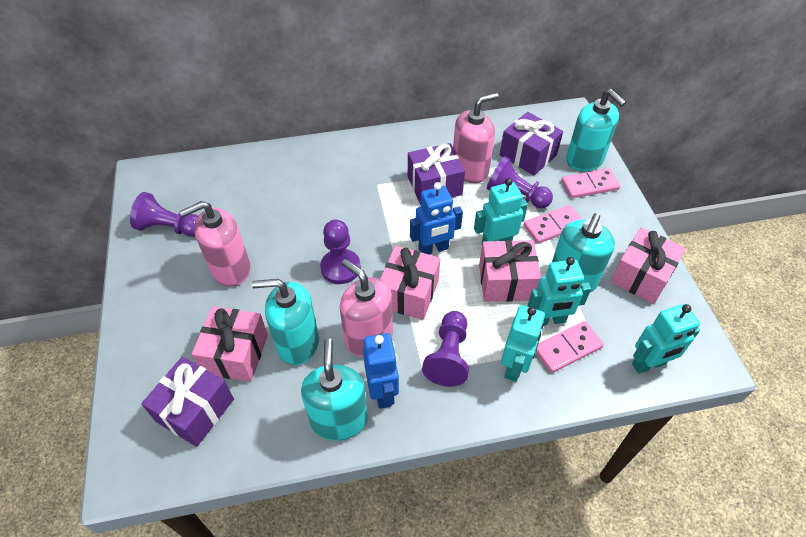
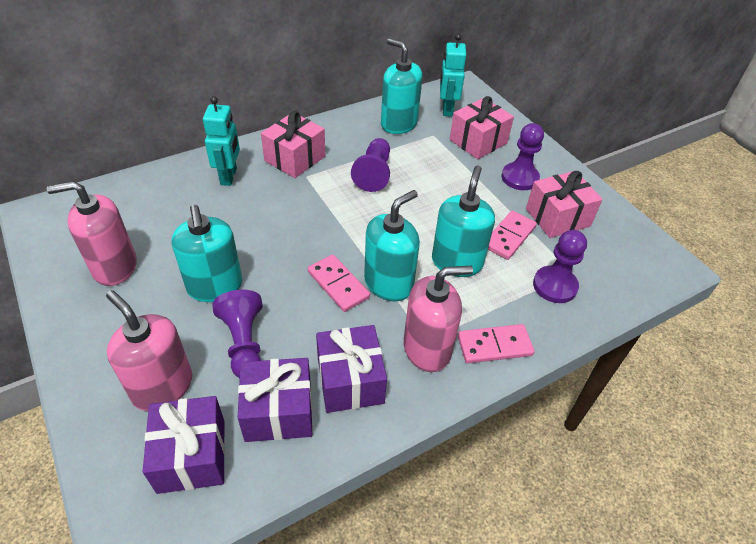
blue robot: [363,333,399,409] [410,182,463,254] = 2 -> none = 0
pink gift: [192,306,268,382] [380,246,440,320] [479,240,541,302] [610,227,686,304] = 4 -> [261,111,325,178] [450,96,514,159] [526,171,603,238] = 3
turquoise robot: [474,178,528,244] [501,305,545,382] [528,257,591,326] [632,304,700,374] = 4 -> [203,96,240,186] [440,34,466,117] = 2

